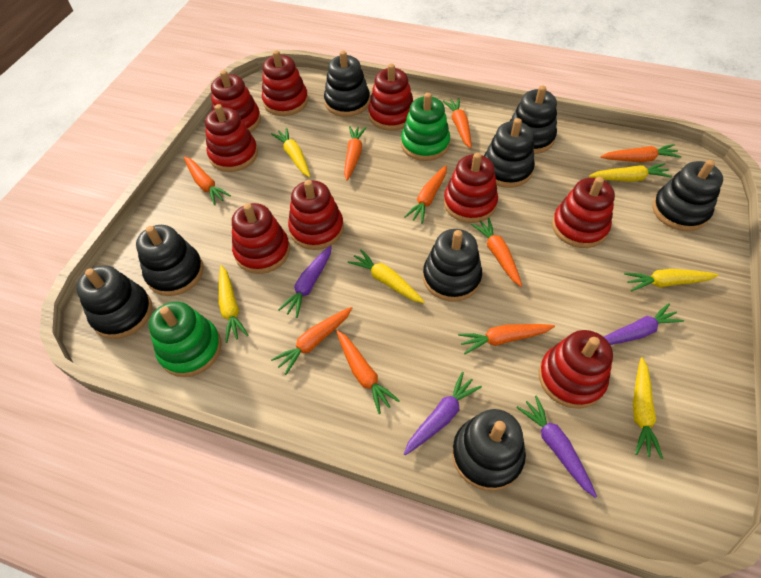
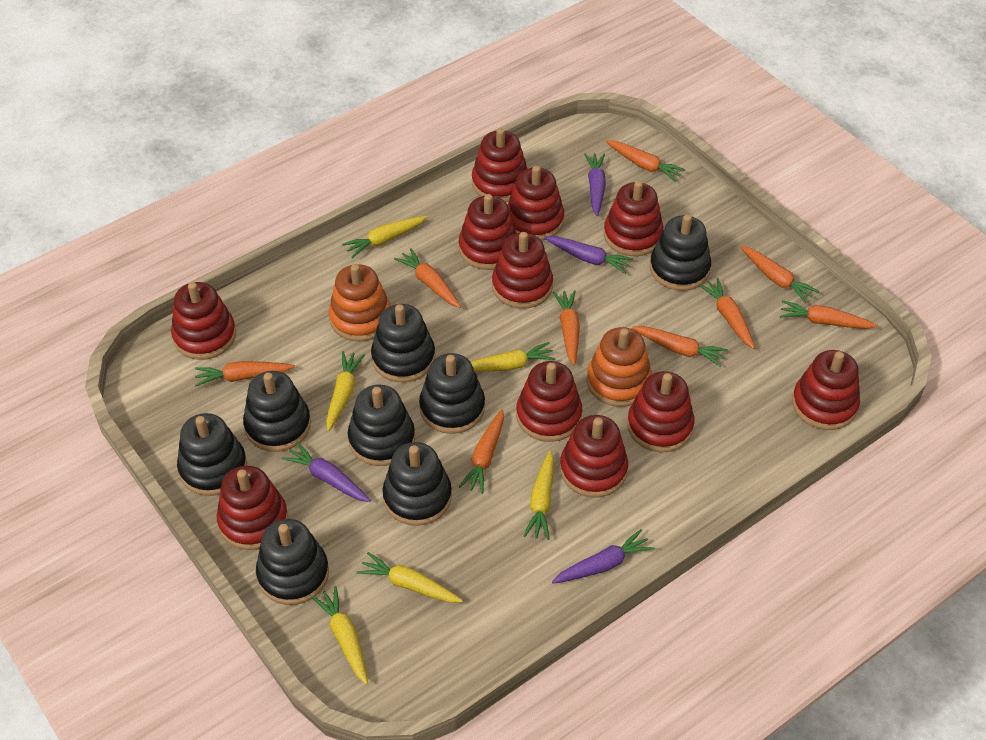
green stacking toy: [149,302,222,377] [401,93,450,161] = 2 -> none = 0
orange stacking toy: none = 0 -> [329,264,391,342] [587,327,652,407] = 2
red stacking toy: [205,104,258,172] [211,70,261,133] [232,203,290,274] [262,50,308,116] [288,180,344,250] [368,64,413,131] [444,153,498,223] [539,330,613,409] [552,177,615,248] = 9 -> [171,282,236,360] [217,466,288,550] [459,194,517,270] [472,128,528,202] [492,232,553,309] [508,166,564,241] [516,361,582,442] [560,415,628,497] [604,181,664,256] [627,371,695,452] [792,350,860,430] = 11

